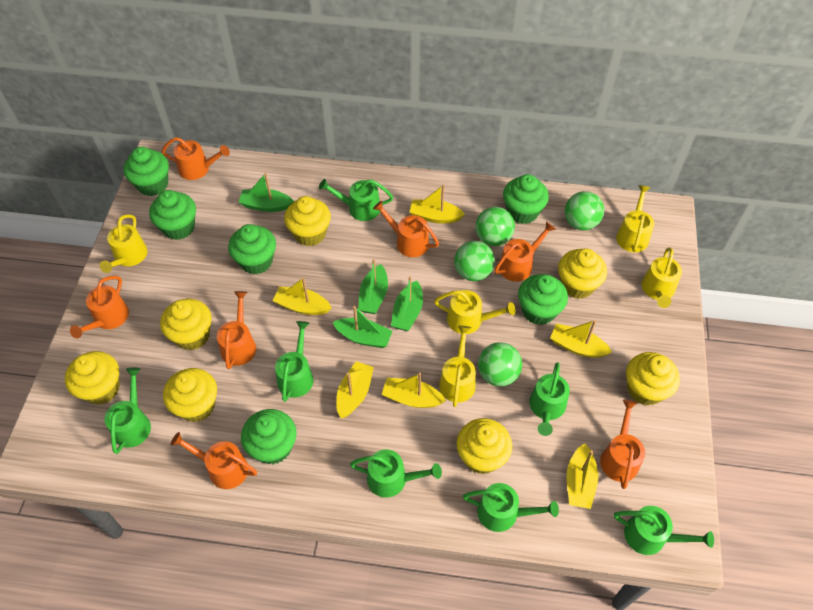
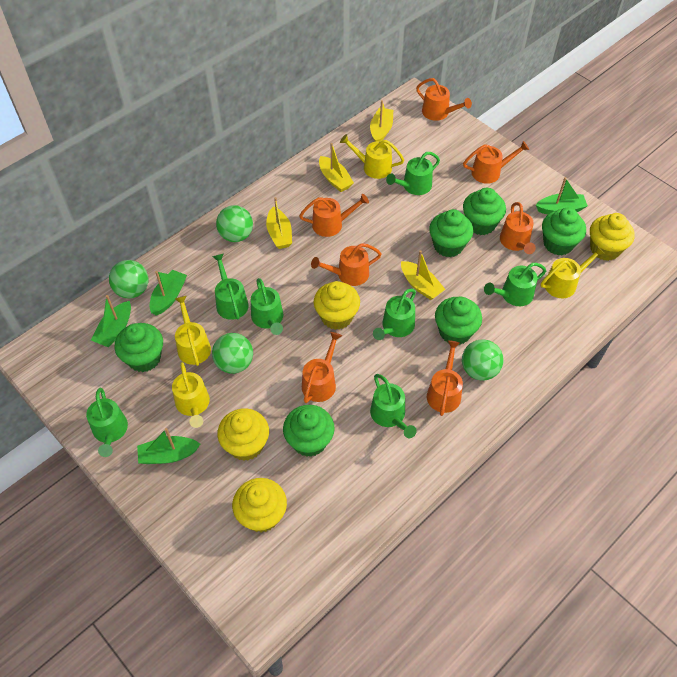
yellow boat: [273,277,332,315] [336,361,374,418] [382,373,446,408] [409,184,465,224] [550,320,612,358] [567,443,598,509] = 6 -> [266,197,292,249] [319,143,354,192] [370,100,393,142] [401,250,445,300] = 4
yellow cupcake: [65,351,120,405] [160,299,212,350] [163,368,217,422] [284,196,331,246] [457,418,512,474] [558,248,607,299] [626,352,680,406] = 7 -> [217,408,269,461] [232,478,287,532] [314,281,360,330] [590,213,635,261] = 4
yellow watering can: [100,214,148,273] [434,290,516,334] [439,326,476,407] [616,185,654,252] [642,248,682,308] = 5 -> [172,362,210,428] [175,296,211,366] [340,134,404,179] [541,246,605,298] = 4

